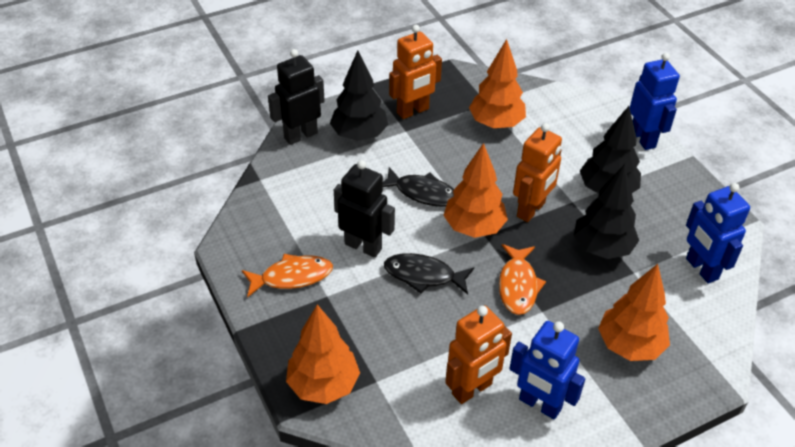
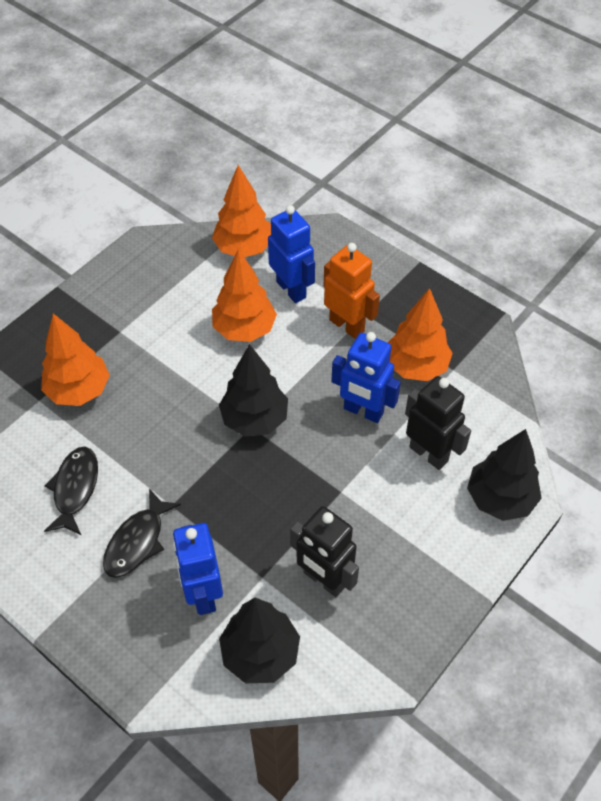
orange fish: [242,254,333,298] [499,244,546,315] = 2 -> none = 0
orange robot: [389,25,442,119] [445,305,512,404] [513,123,562,222] = 3 -> [324,243,380,339] = 1

